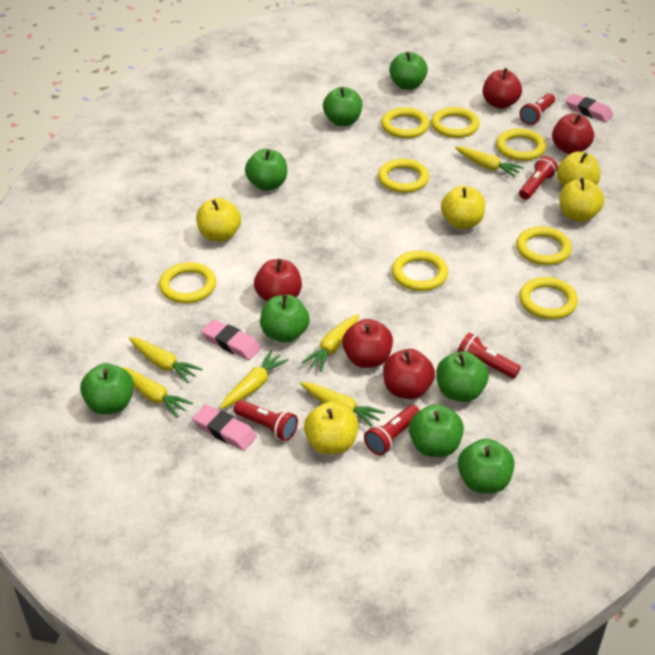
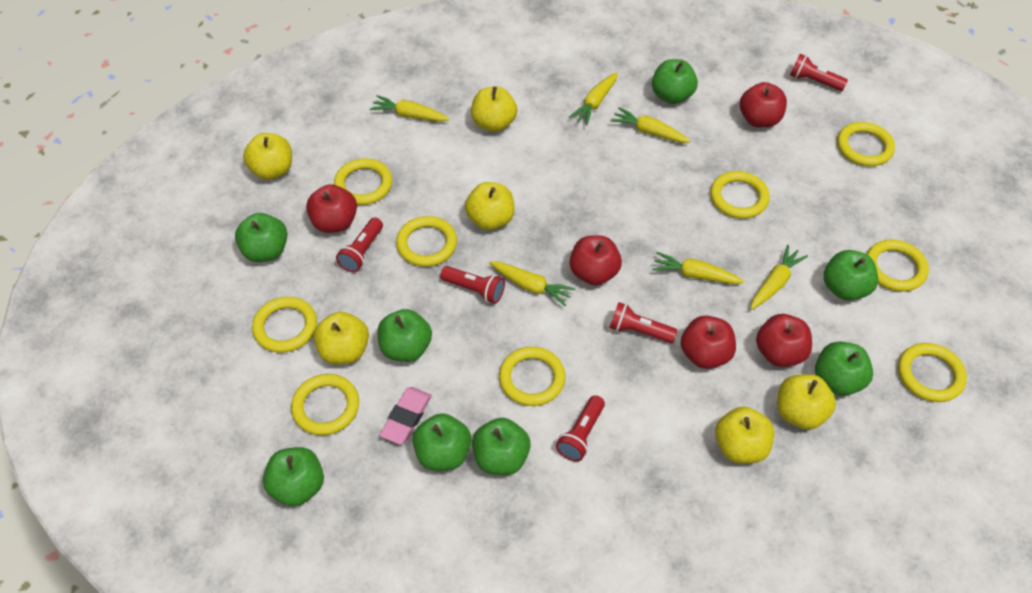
pink eraser: [193,404,257,451] [202,319,261,360] [565,94,613,122] = 3 -> [380,387,432,445] = 1
yellow apple: [196,198,241,242] [304,402,359,454] [441,186,485,229] [557,152,600,187] [559,178,604,222] = 5 -> [243,133,292,180] [313,312,369,364] [465,182,515,230] [471,86,517,132] [715,407,774,463] [777,374,836,430] = 6
yellow ring: [159,262,216,303] [378,159,429,193] [381,107,429,139] [392,251,448,291] [431,107,479,138] [496,128,546,161] [516,226,572,265] [519,277,578,319] = 8 -> [252,297,317,353] [291,374,359,435] [334,158,392,205] [396,216,457,267] [499,347,566,406] [710,171,770,219] [837,122,895,166] [867,239,929,292] [898,343,967,402] = 9

